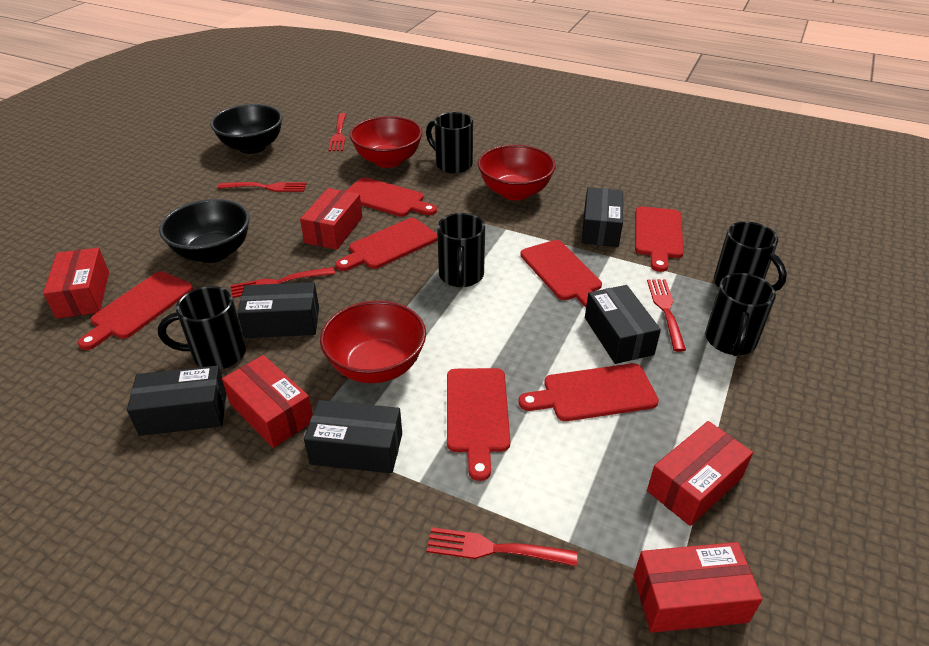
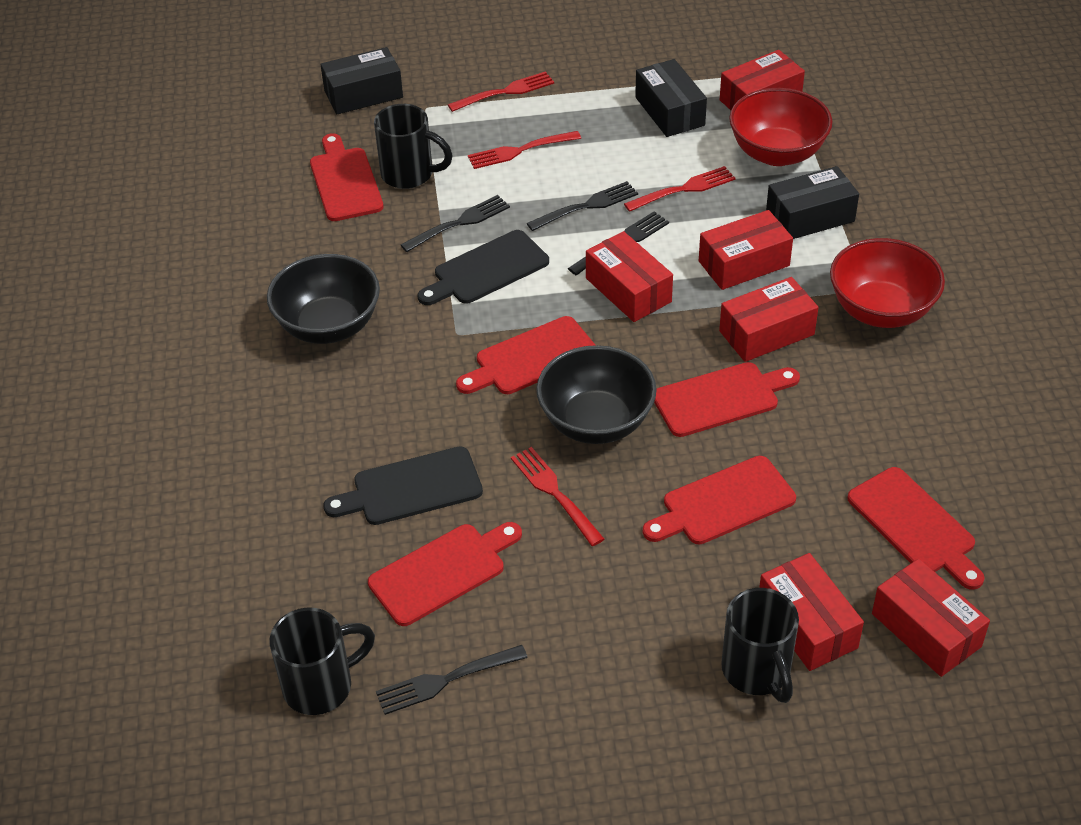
black box: [127,365,226,436] [237,282,319,338] [304,400,402,473] [581,187,623,247] [585,285,661,364] = 5 -> [320,47,403,114] [635,59,707,137] [766,166,859,239] = 3
black cutting board: none = 0 -> [324,446,483,525] [418,230,549,305] = 2
black fork: none = 0 -> [376,645,528,715] [401,195,510,252] [527,181,638,231] [568,211,669,275] = 4
black mug: [158,286,246,369] [426,112,473,173] [437,213,485,287] [705,273,776,356] [714,222,787,291] = 5 -> [269,607,375,715] [374,104,453,189] [721,588,799,703] = 3
red bowl: [320,300,426,383] [350,116,423,168] [478,145,556,200] = 3 -> [729,88,832,166] [830,238,945,328] = 2
red box: [43,248,109,319] [222,355,313,448] [300,188,362,250] [634,542,763,633] [647,421,753,526] = 5 -> [586,231,673,322] [699,210,793,290] [719,277,819,362] [720,50,805,110] [759,553,864,671] [872,559,990,677] = 6
red cutting board: [78,271,193,350] [335,218,438,271] [346,177,437,217] [447,368,510,481] [518,363,659,421] [520,240,602,308] [635,206,684,272] = 7 -> [310,133,384,221] [368,522,522,626] [456,316,595,394] [643,456,796,544] [654,362,800,437] [847,467,985,590] = 6
red fork: [218,182,307,192] [230,267,335,298] [329,113,346,151] [426,527,577,566] [647,279,686,352] = 5 -> [448,71,554,112] [468,131,581,169] [511,447,604,546] [624,166,736,212] = 4

